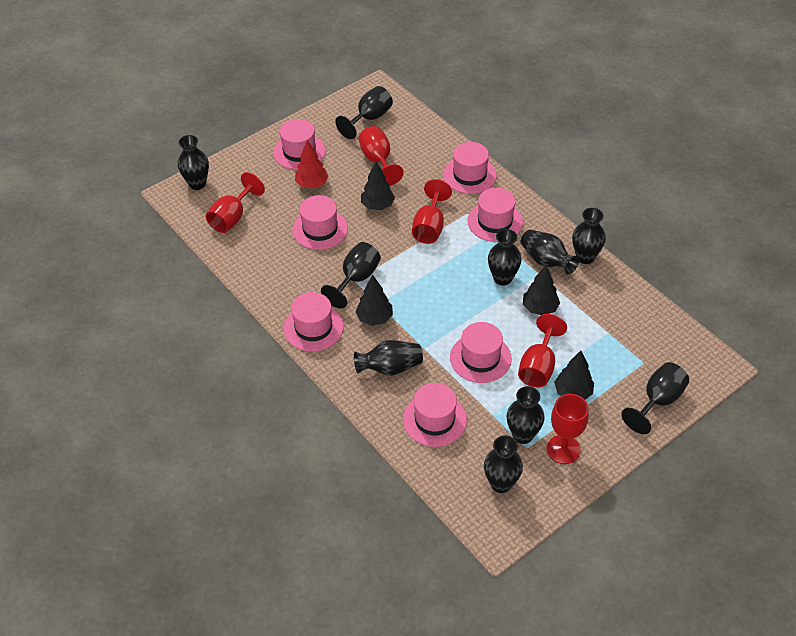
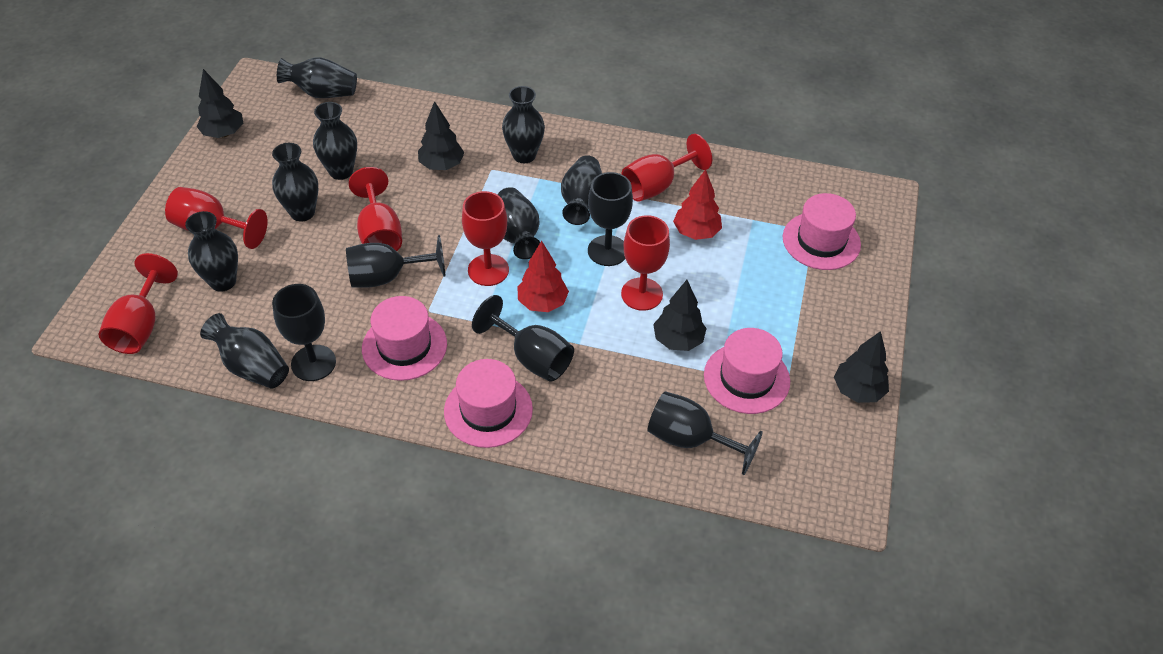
black goblet: [321,242,381,309] [335,86,393,139] [621,362,689,434] = 3 -> [272,284,336,381] [346,235,446,288] [472,295,574,382] [588,172,633,266] [648,391,763,475] = 5
black vase: [178,135,209,190] [354,340,423,375] [484,435,523,493] [488,229,522,286] [507,386,544,444] [521,230,579,274] [572,208,606,264] = 7 -> [185,211,238,292] [200,313,289,389] [272,143,319,222] [277,58,357,98] [313,102,357,180] [498,187,540,259] [502,86,545,163] [561,155,602,225] = 8
pink hat: [273,119,326,170] [284,292,344,352] [292,195,348,250] [403,383,467,447] [443,142,497,194] [450,322,512,383] [467,188,523,242] = 7 -> [362,296,447,381] [444,359,533,448] [704,328,790,414] [783,193,861,270] = 4
red goblet: [206,172,265,233] [359,126,404,186] [412,179,452,244] [518,314,567,387] [547,394,589,464] = 5 -> [98,253,178,354] [165,187,268,249] [349,167,402,251] [462,191,509,286] [621,134,712,202] [621,215,670,311] = 6
red tree: [295,139,329,189] = 1 -> [517,241,569,312] [673,169,722,240] = 2

